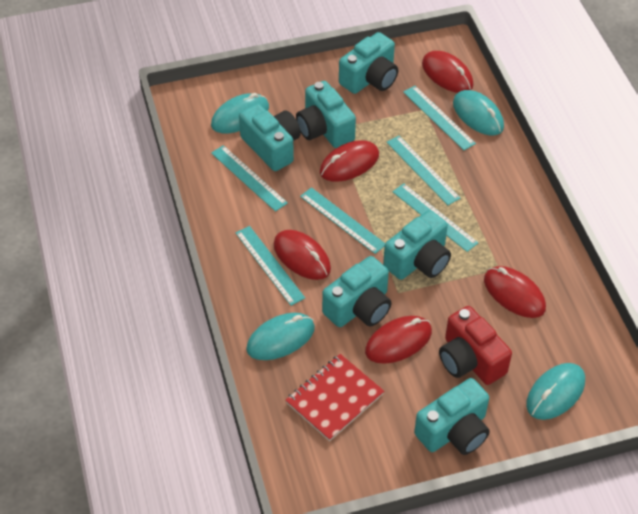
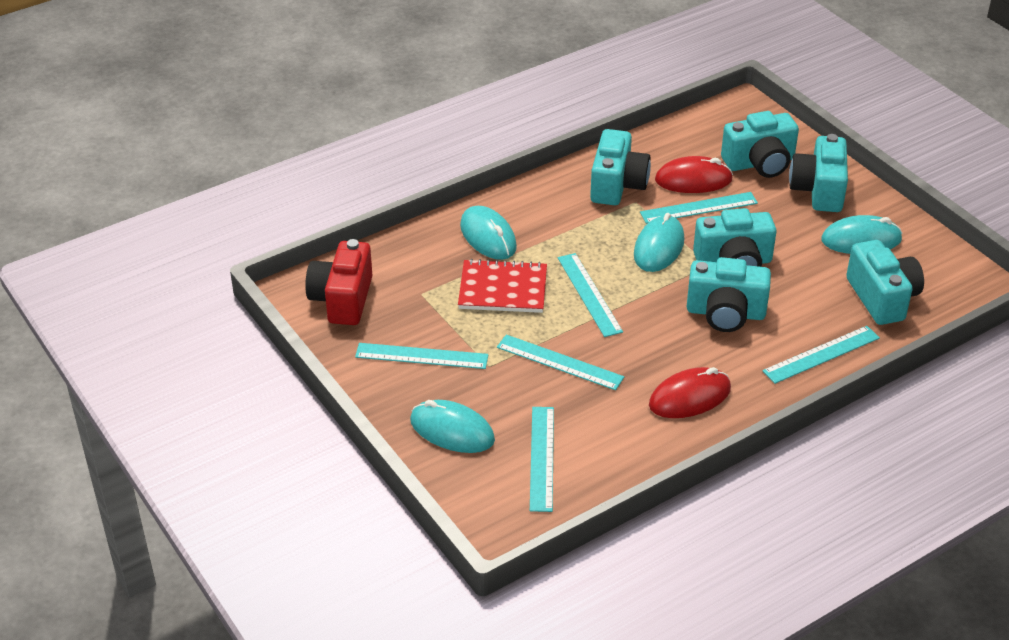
red mouse: [274,230,331,280] [320,140,379,182] [365,316,432,364] [422,51,473,93] [484,266,546,318] = 5 -> [649,367,731,418] [655,156,733,193] = 2

